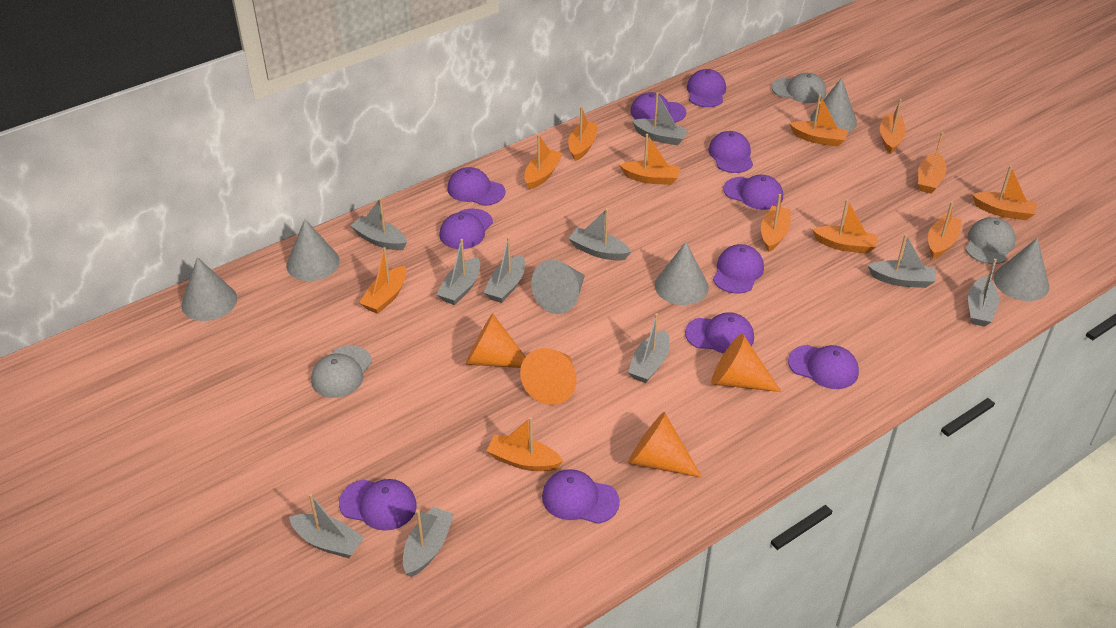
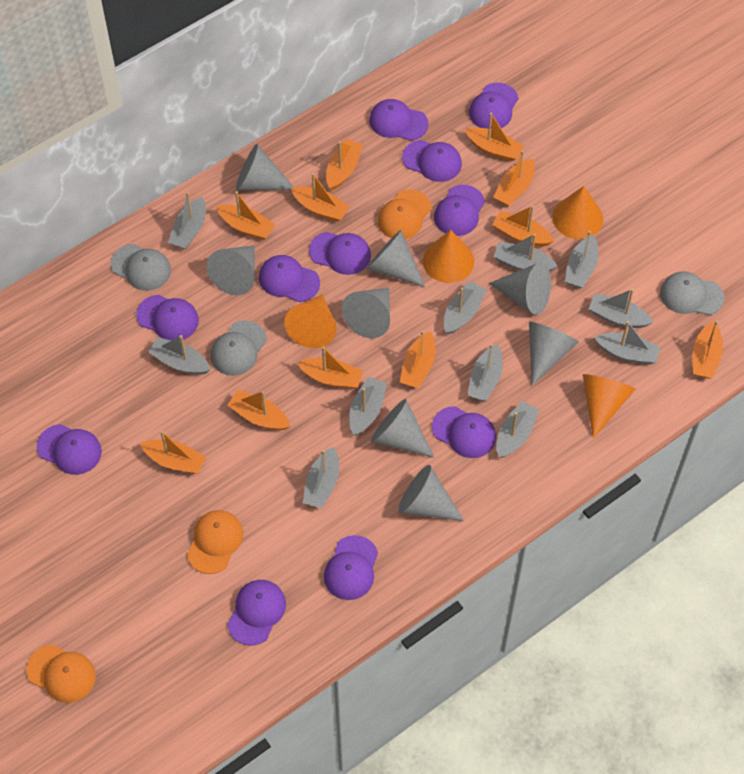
grey boat: [289,494,364,558] [350,198,407,250] [403,507,454,577] [437,239,480,305] [484,236,525,303] [568,208,631,261] [628,313,670,383] [632,92,689,145] [868,234,936,288] [968,259,999,327] = 10 -> [148,335,211,375] [168,192,206,249] [303,447,339,508] [349,377,387,436] [444,281,487,334] [468,344,503,401] [494,234,558,272] [496,401,539,458] [565,231,598,288] [589,289,653,328] [594,321,661,364] = 11
grey cone: [181,257,237,321] [286,219,340,281] [531,260,585,314] [655,242,709,305] [810,78,857,132] [994,238,1049,301] = 6 -> [207,246,254,295] [236,144,294,190] [342,288,390,338] [366,230,425,287] [371,399,434,458] [398,465,464,521] [489,262,551,315] [529,322,579,385] = 8
orange boat: [359,247,406,314] [486,417,563,471] [524,134,563,190] [568,106,598,161] [619,134,680,185] [761,194,791,252] [789,94,848,147] [812,199,878,254] [880,99,906,154] [918,132,947,193] [928,202,962,259] [972,166,1037,220] = 12 -> [140,430,206,474] [216,191,275,240] [228,390,290,430] [291,173,350,222] [297,346,363,389] [326,139,363,190] [400,330,435,388] [465,113,524,162] [492,205,554,247] [494,151,535,207] [693,321,723,378] = 11
orange cap: none = 0 -> [26,644,96,703] [187,510,243,574] [378,189,431,239] = 3

